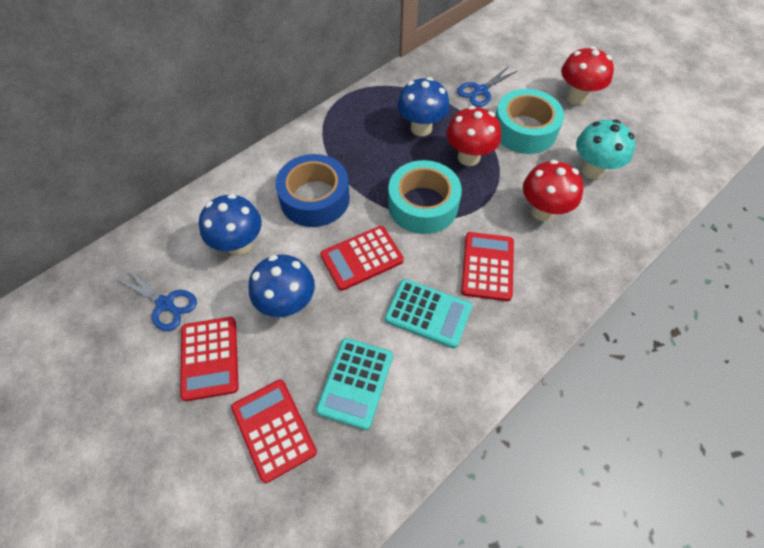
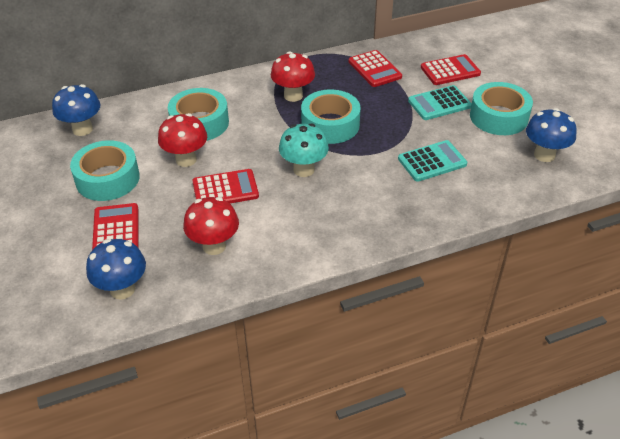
blue scissors: [116,269,197,331] [457,66,517,107] = 2 -> none = 0
blue tape: [275,154,350,227] = 1 -> none = 0
turquoise tape: [388,160,462,234] [495,89,564,154] = 2 -> [70,140,140,201] [168,88,229,141] [301,89,361,144] [470,82,533,135] = 4

